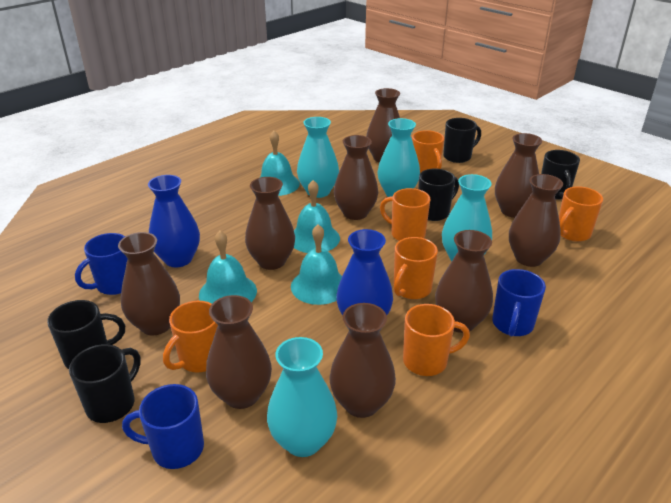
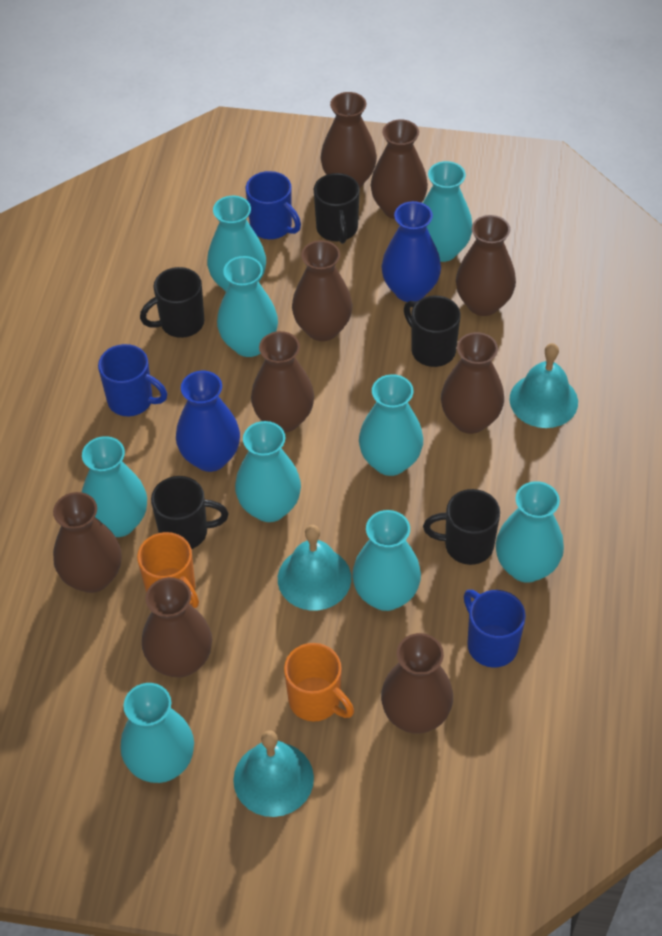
orange mug: [163,301,218,372] [380,188,431,241] [394,237,438,299] [403,304,470,376] [412,130,444,173] [559,186,603,242] = 6 -> [137,532,199,608] [284,643,354,722] = 2
turquoise bell: [199,231,257,303] [260,131,300,196] [291,224,342,305] [294,180,340,253] = 4 -> [233,730,314,817] [278,525,351,611] [509,343,578,428] = 3
turquoise vase: [267,337,337,457] [297,117,339,198] [378,118,420,197] [442,174,492,262] = 4 -> [82,436,147,537] [120,683,194,783] [207,196,266,291] [217,256,278,357] [235,421,301,522] [352,510,421,611] [359,374,423,476] [423,161,472,262] [496,481,564,583] = 9

